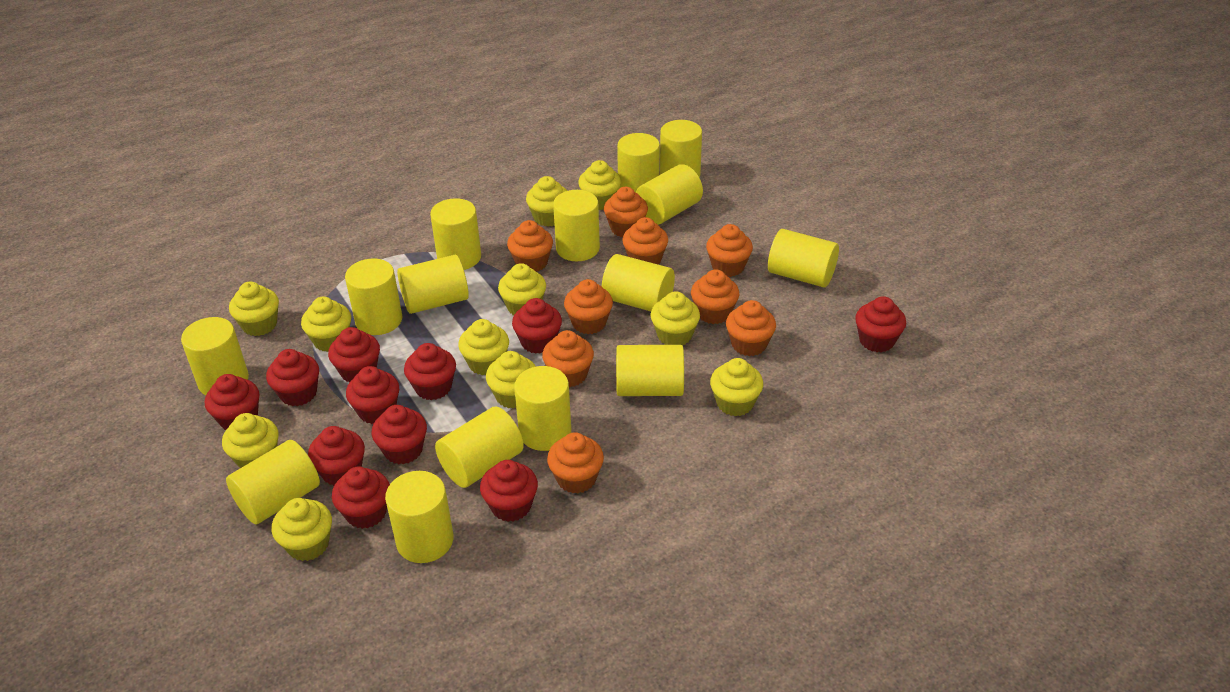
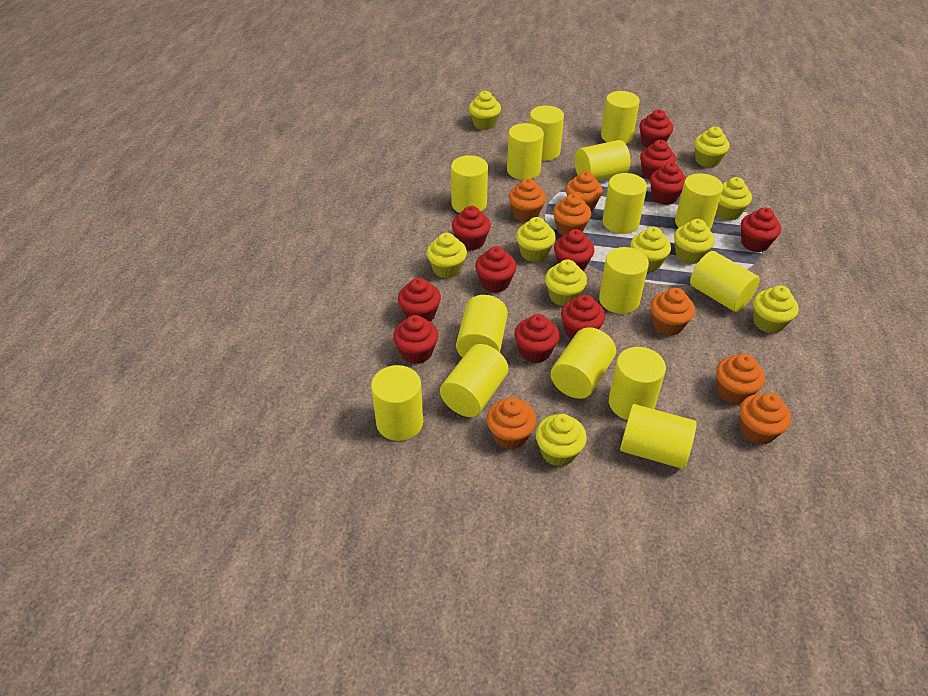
orange cupcake: [507,220,553,271] [542,330,594,387] [547,432,604,493] [564,279,613,334] [604,187,648,237] [622,217,668,265] [691,269,739,324] [706,224,753,277] [726,300,776,356] = 9 -> [487,397,536,449] [509,178,546,222] [553,194,591,236] [566,171,603,212] [651,288,695,336] [716,354,765,404] [740,393,791,444] = 7
yellow cupcake: [222,413,278,468] [229,282,279,336] [271,498,332,561] [301,297,351,352] [458,319,509,375] [486,351,536,409] [498,263,546,315] [526,176,567,227] [578,160,621,210] [651,291,700,345] [710,358,763,416] = 11 -> [426,233,467,278] [469,91,501,130] [516,217,556,262] [536,414,587,467] [545,259,587,306] [630,227,671,272] [674,219,714,264] [694,126,730,167] [716,177,752,220] [753,285,799,333] = 10

